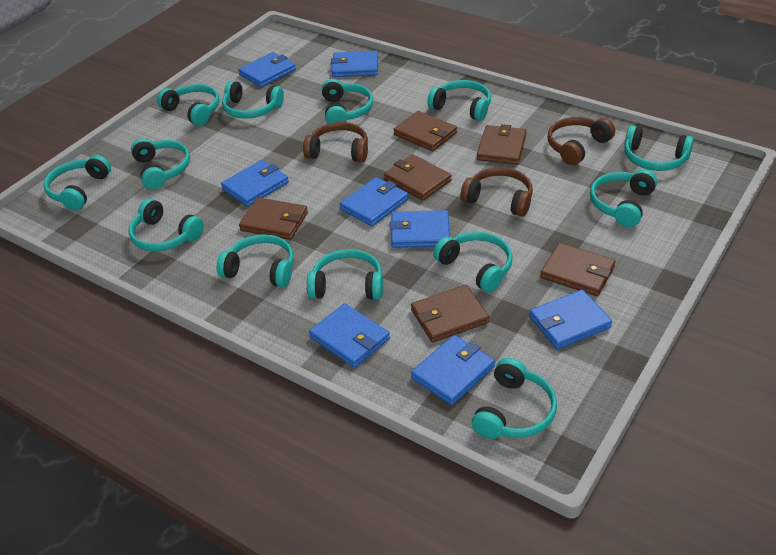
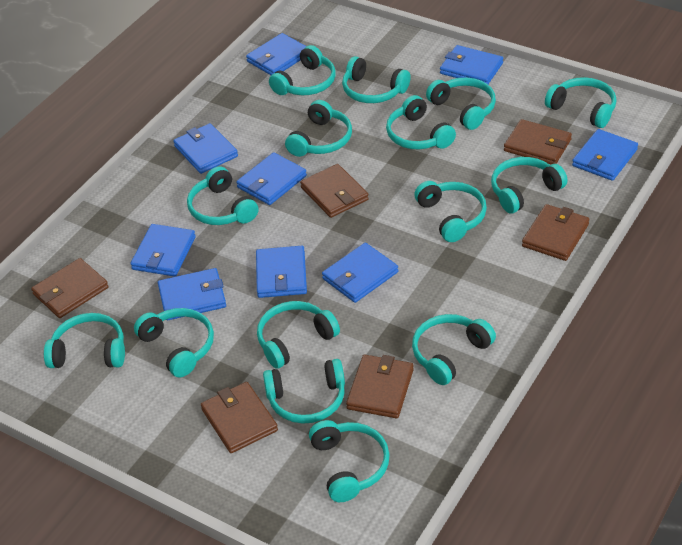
blue wallet: [221,160,289,207] [238,52,296,87] [309,303,390,368] [331,51,378,77] [340,177,408,226] [390,210,450,248] [411,335,495,405] [529,289,612,349] = 8 -> [130,224,196,277] [158,268,226,320] [173,123,238,174] [236,152,307,205] [246,33,306,75] [256,246,307,298] [322,243,398,303] [440,45,503,84] [572,129,638,181] = 9
brown headphones: [303,122,368,162] [461,167,533,217] [548,117,615,165] = 3 -> none = 0
turquoise headphones: [43,155,111,210] [128,198,204,252] [131,138,190,189] [157,84,219,126] [217,234,294,287] [222,81,284,119] [307,249,383,300] [322,79,373,124] [427,80,491,121] [433,232,513,293] [472,358,557,439] [590,169,657,227] [624,125,694,171] = 13 -> [44,313,125,368] [134,308,214,377] [187,166,259,225] [257,301,340,369] [263,359,345,424] [269,45,336,95] [285,100,352,157] [309,420,390,502] [342,56,411,103] [386,95,456,149] [412,314,496,385] [414,181,487,242] [426,77,496,130] [491,157,568,214] [545,77,617,128] = 15

